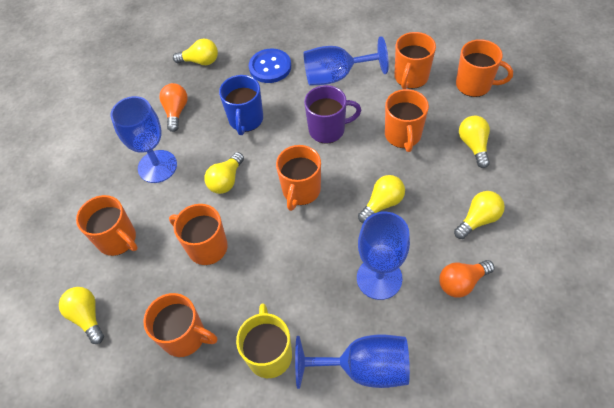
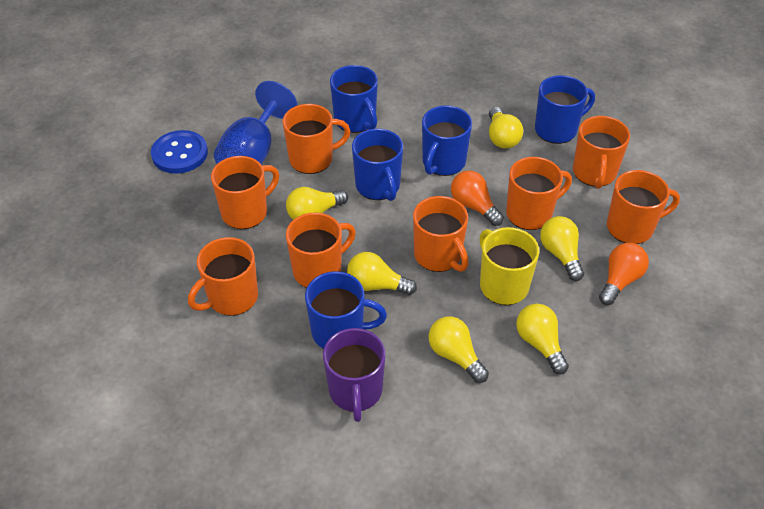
blue goblet: [110,96,177,183] [295,335,410,389] [304,36,389,86] [357,212,410,300] = 4 -> [214,81,297,164] = 1
blue mug: [219,75,263,135] = 1 -> [305,271,387,349] [330,65,378,133] [352,129,403,201] [422,106,472,176] [535,75,595,144] = 5
orange mug: [76,195,138,256] [143,293,217,357] [169,204,228,265] [276,145,321,211] [385,89,429,152] [395,32,436,89] [456,39,513,97] = 7 -> [188,237,258,316] [211,156,279,229] [282,104,351,174] [286,213,356,288] [413,196,469,272] [506,157,572,230] [573,116,630,189] [607,170,680,244] = 8

